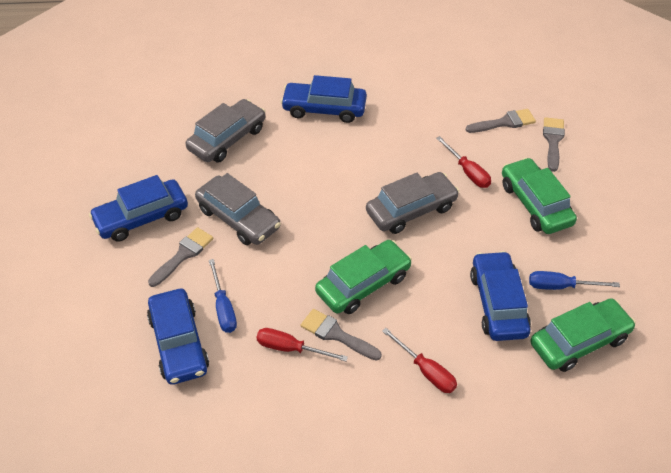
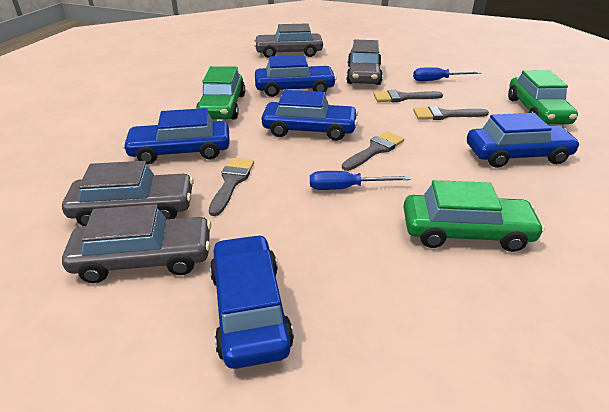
blue car: [89,175,188,242] [147,289,209,385] [281,75,367,123] [470,251,531,341] = 4 -> [122,108,230,164] [210,235,294,369] [255,55,337,97] [262,90,358,141] [467,113,580,168] = 5
grey car: [186,99,265,162] [195,173,281,245] [366,172,459,234] = 3 -> [62,161,194,226] [62,204,211,283] [254,23,323,58] [346,40,383,85] = 4
red screwdriver: [256,328,348,361] [382,328,457,393] [436,136,491,188] = 3 -> none = 0

